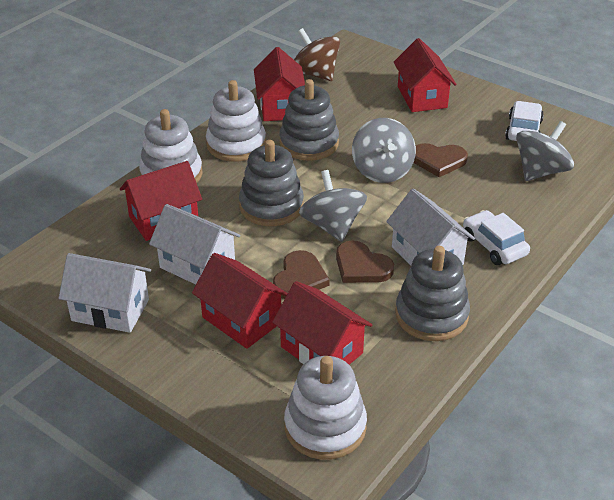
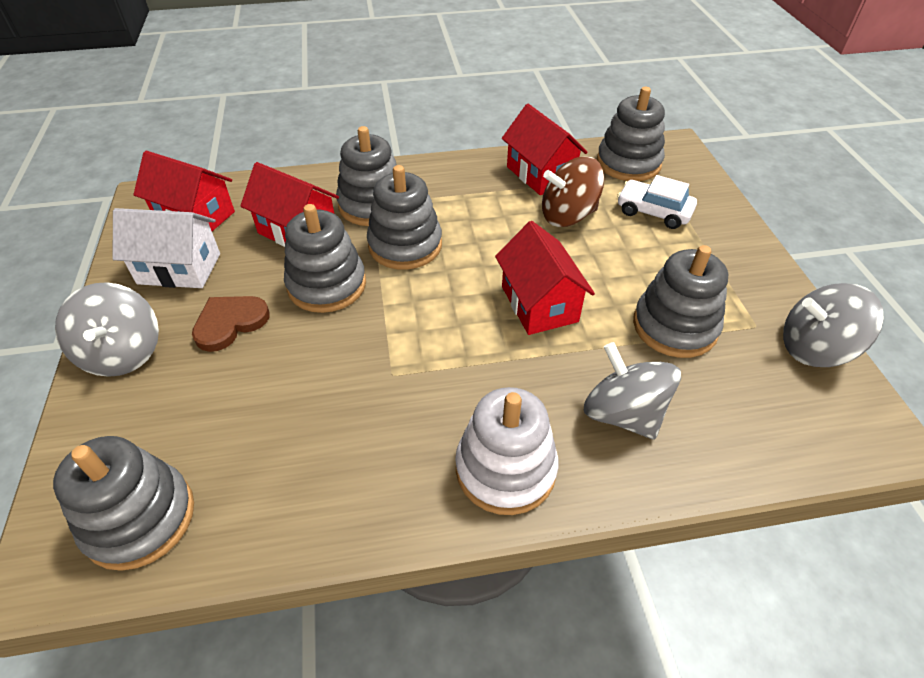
brown heart: [273,250,330,299] [336,241,394,283] [414,143,468,177] = 3 -> [192,296,270,352] = 1
grey stacking toy: [239,140,304,226] [279,79,339,161] [395,246,470,341] = 3 -> [53,436,194,571] [284,204,366,313] [336,126,397,226] [367,165,442,270] [597,87,665,181] [633,245,728,358] = 6
red house: [120,161,202,241] [192,253,288,349] [254,47,305,121] [272,281,372,365] [394,38,456,112] = 5 -> [133,151,235,231] [240,162,339,247] [495,221,595,335] [502,104,588,195] = 4
white car: [463,210,530,265] [505,101,544,141] = 2 -> [617,175,697,229] = 1
white house: [59,253,151,333] [149,204,240,285] [386,188,475,265] = 3 -> [112,208,220,288] = 1
white stacking toy: [139,109,203,183] [206,80,266,162] [284,356,367,460] = 3 -> [455,387,558,515] = 1

